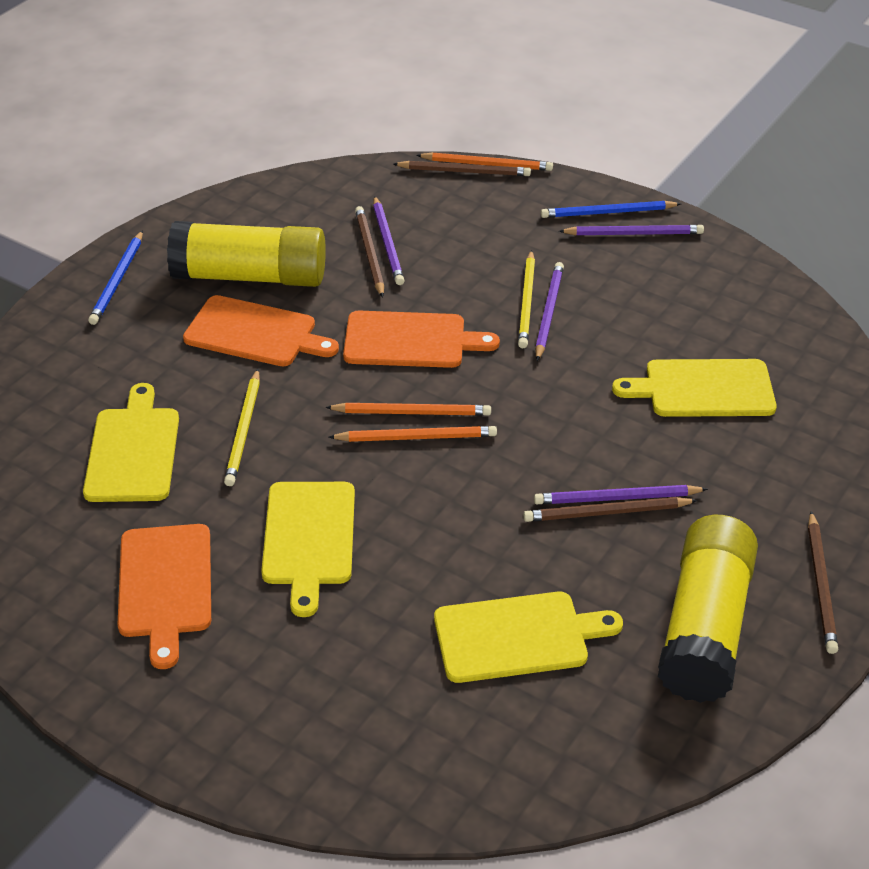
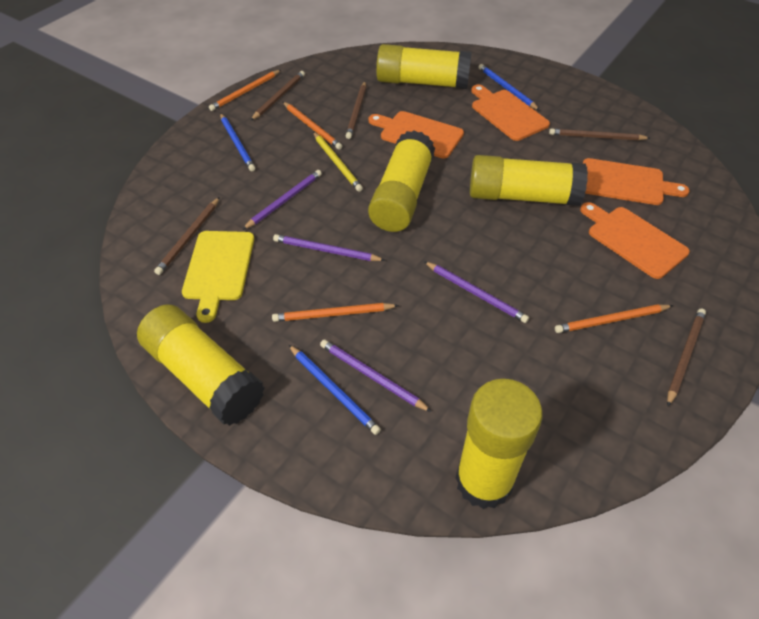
blue pencil: [88,230,143,325] [541,201,681,218] = 2 -> [220,113,255,171] [289,345,381,435] [479,64,540,110] = 3
brown pencil: [355,206,384,297] [393,161,531,176] [523,497,698,522] [808,511,838,654] = 4 -> [154,197,220,275] [250,71,305,121] [346,82,366,139] [549,128,650,140] [667,308,706,406] = 5
orange cutting board: [117,524,211,669] [183,295,339,367] [343,311,500,368] = 3 -> [368,111,464,159] [471,85,550,141] [580,202,690,279] [583,158,689,205] = 4
orange pencil: [325,403,491,416] [329,426,497,442] [416,152,553,171] = 3 -> [209,70,281,111] [272,303,399,322] [283,102,342,150] [555,304,673,333] = 4
yellow cutting board: [83,383,179,502] [261,482,355,617] [434,592,623,683] [612,359,777,417] = 4 -> [182,231,254,323] = 1
yellow glue stick: [167,221,326,287] [658,515,758,703] = 2 -> [137,304,265,426] [368,130,435,232] [376,44,472,89] [455,379,543,509] [470,155,588,206] = 5
yellow pencil: [224,369,260,486] [518,250,535,348] = 2 -> [313,132,363,192] = 1

